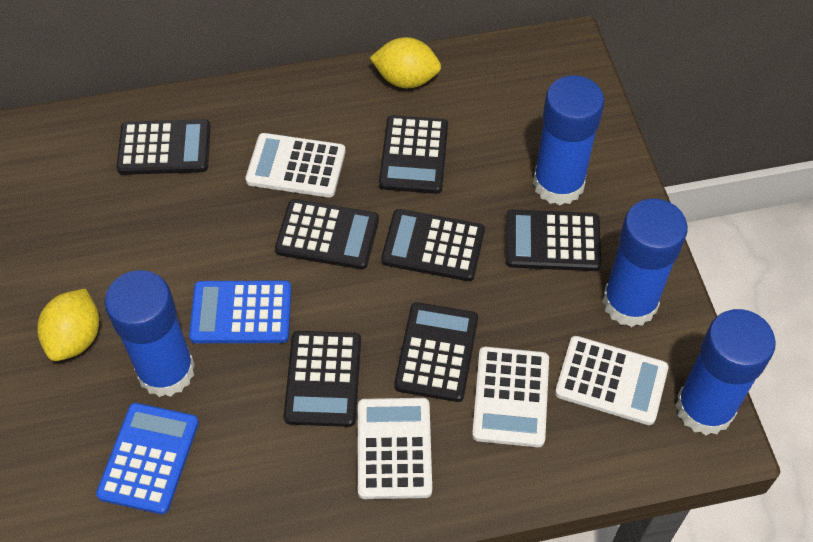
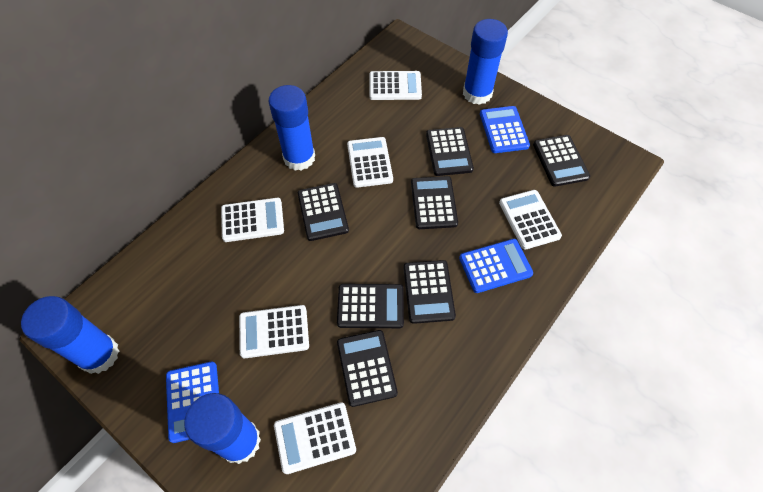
blue calculator: [96,403,199,514] [189,280,291,343] = 2 -> [166,361,219,443] [459,239,533,293] [480,106,530,153] = 3
white calculator: [245,133,346,197] [358,398,432,499] [472,347,549,447] [555,336,669,425] = 4 -> [221,198,284,242] [239,305,309,358] [274,402,356,474] [347,137,393,188] [370,71,422,100] [499,190,562,249] = 6
yellow lemon: [37,288,99,361] [370,37,441,88] = 2 -> none = 0

